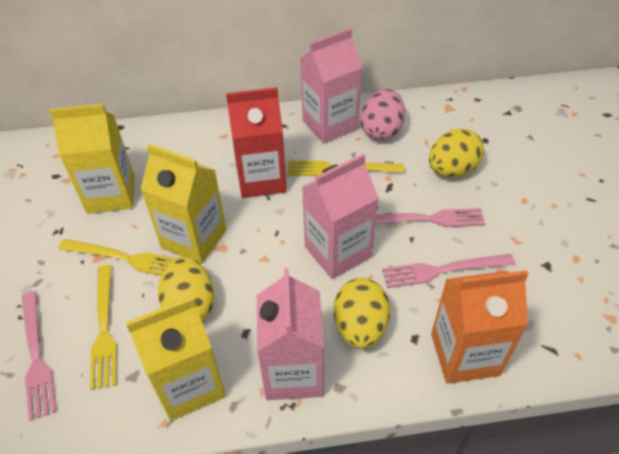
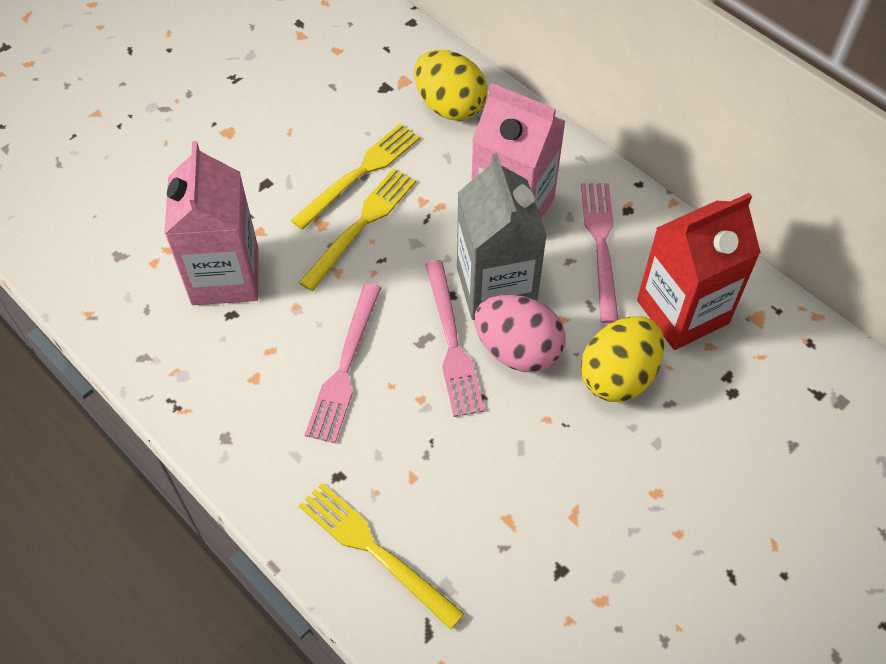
grey carton: none = 0 -> [457,153,547,320] = 1
orange carton: [431,270,528,384] = 1 -> none = 0
pink carton: [257,268,324,400] [300,28,362,144] [302,154,379,279] = 3 -> [164,141,259,305] [471,83,566,219] = 2
yellow carton: [49,104,135,214] [126,296,226,421] [140,144,227,264] = 3 -> none = 0
yellow egg: [158,257,215,321] [334,278,390,349] [429,128,484,177] = 3 -> [414,50,487,121] [581,316,665,402] = 2

